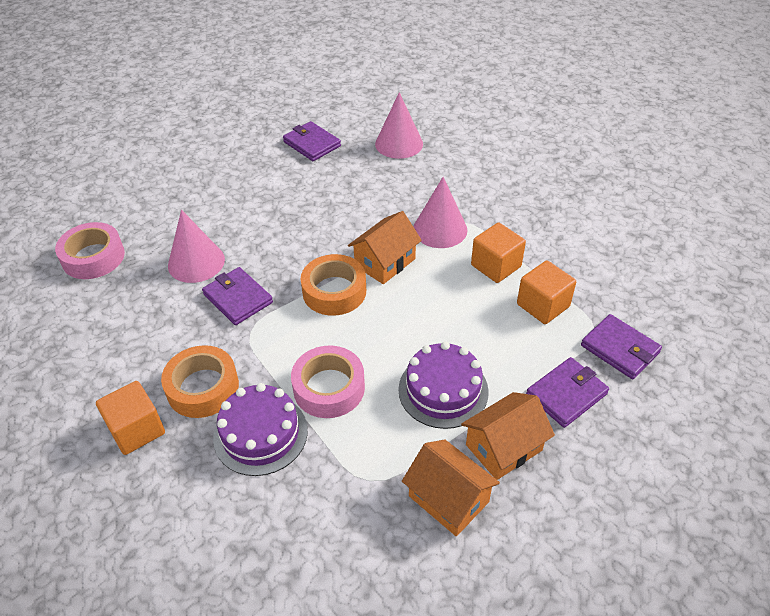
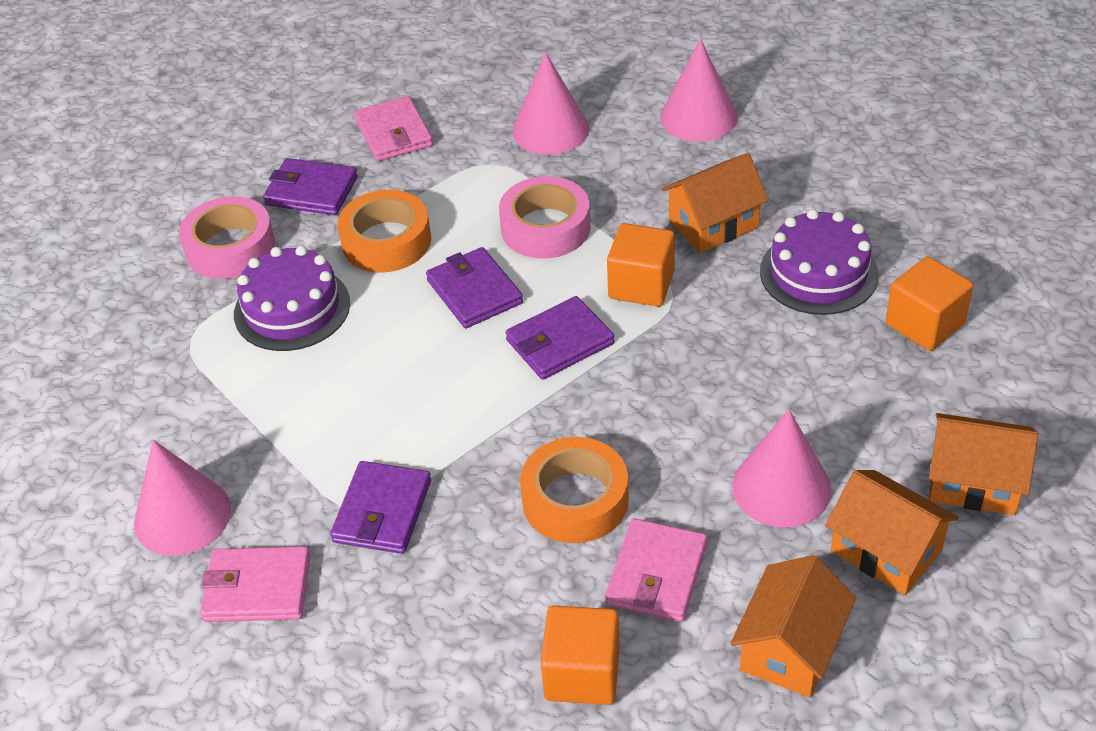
orange house: [348,211,422,284] [402,440,500,537] [461,392,555,480] = 3 -> [662,153,769,253] [730,555,856,697] [825,470,959,595] [929,413,1038,515] = 4
pink cone: [168,210,225,283] [375,92,423,159] [413,177,468,248] = 3 -> [134,440,231,556] [513,52,589,155] [660,39,737,142] [732,409,831,527] = 4
pink wallet: none = 0 -> [200,546,311,622] [354,96,433,161] [605,518,707,622] = 3

